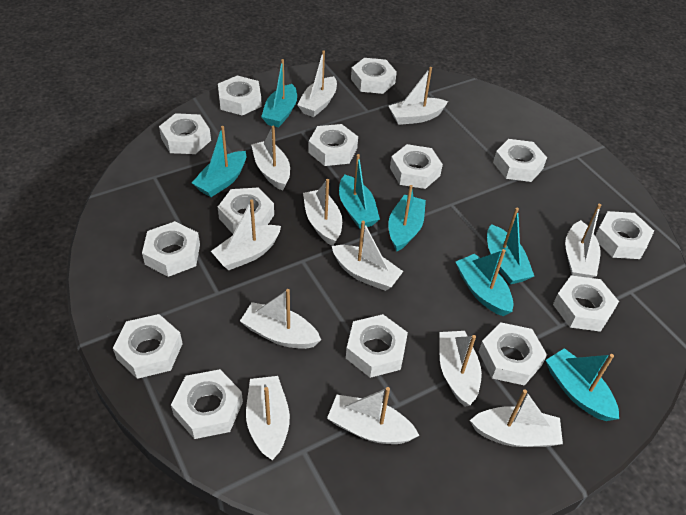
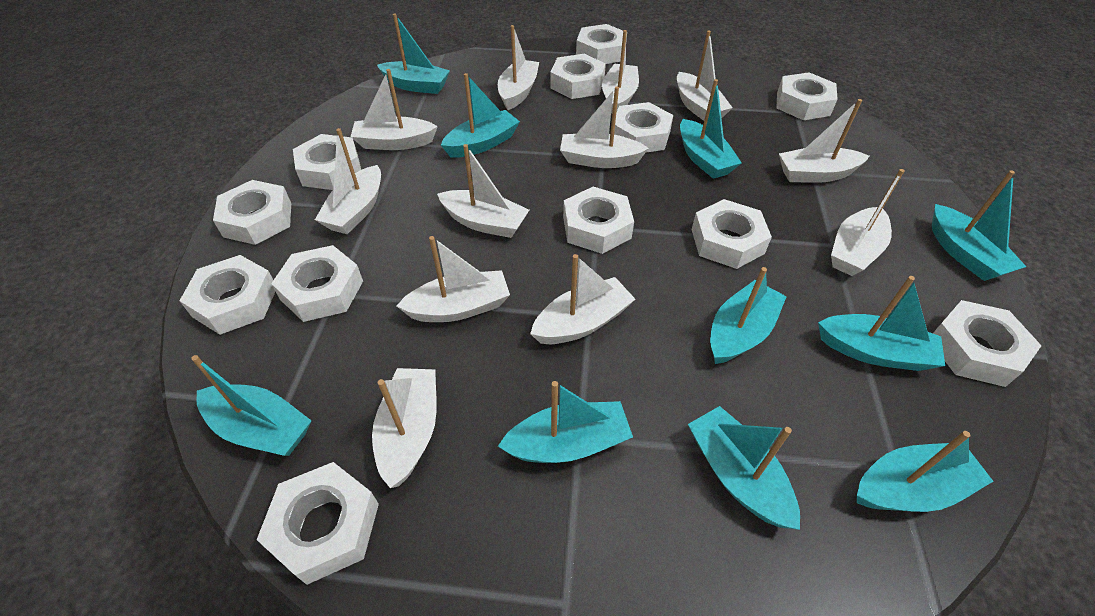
turquoise boat: [192,126,246,197] [261,59,297,127] [339,154,380,229] [388,185,426,252] [456,249,514,316] [487,208,534,284] [546,348,619,421] = 7 -> [191,355,312,456] [377,13,450,94] [441,73,520,158] [498,381,633,463] [680,79,742,179] [688,406,800,530] [710,267,787,364] [818,276,945,371] [857,431,993,512] [932,170,1026,281] = 10
white nut: [113,314,183,379] [142,221,200,277] [159,113,211,154] [171,369,243,439] [218,75,262,115] [218,188,274,234] [308,124,358,166] [346,314,408,378] [351,58,397,94] [390,144,443,189] [478,322,547,386] [493,139,547,182] [553,275,619,332] [595,211,654,259] = 14 -> [180,255,275,335] [213,180,291,245] [257,462,379,585] [271,245,363,322] [293,134,361,190] [550,54,606,99] [563,187,634,254] [576,24,627,64] [614,102,673,152] [691,199,772,269] [776,72,838,120] [933,300,1042,387] = 12

